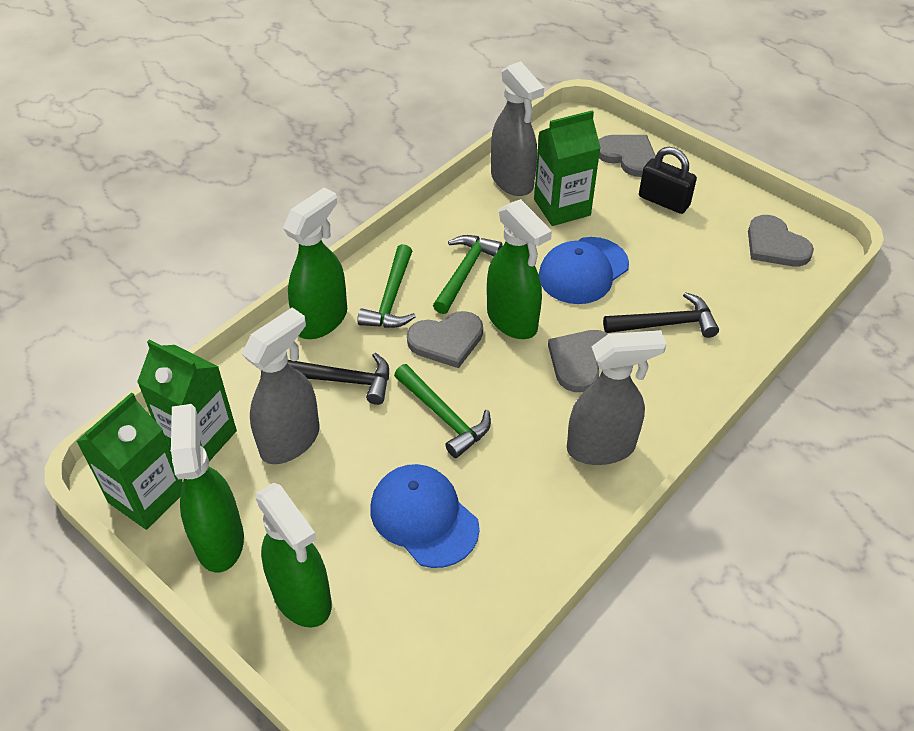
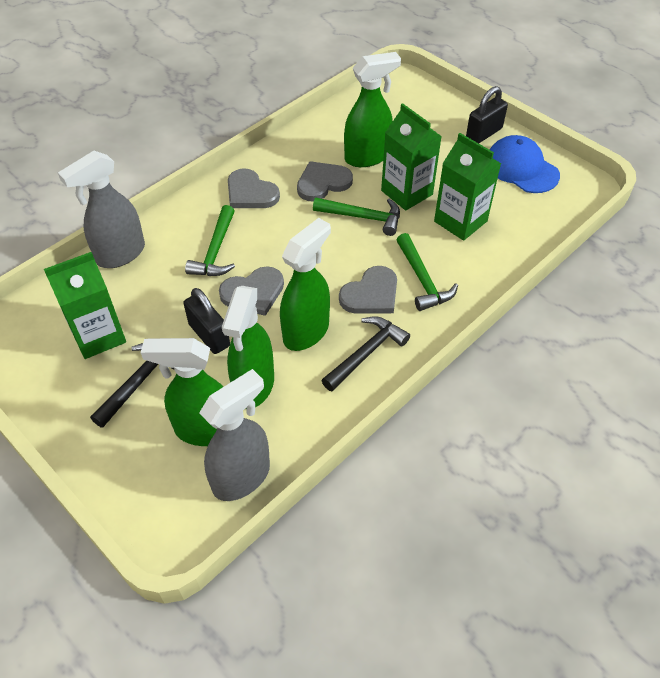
black padlock: [639,147,697,214] = 1 -> [183,288,230,354] [466,86,508,143] = 2
blue cap: [370,464,480,568] [539,237,629,304] = 2 -> [490,135,560,193] = 1
grey spray bottle: [242,307,319,464] [491,61,544,196] [567,330,667,465] = 3 -> [58,151,145,268] [199,369,270,501] = 2

